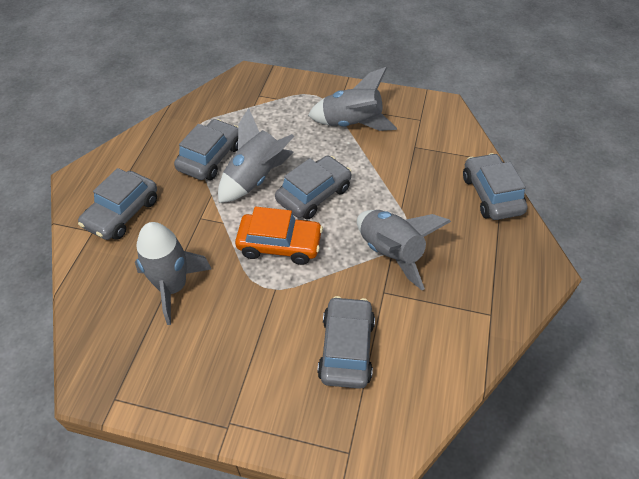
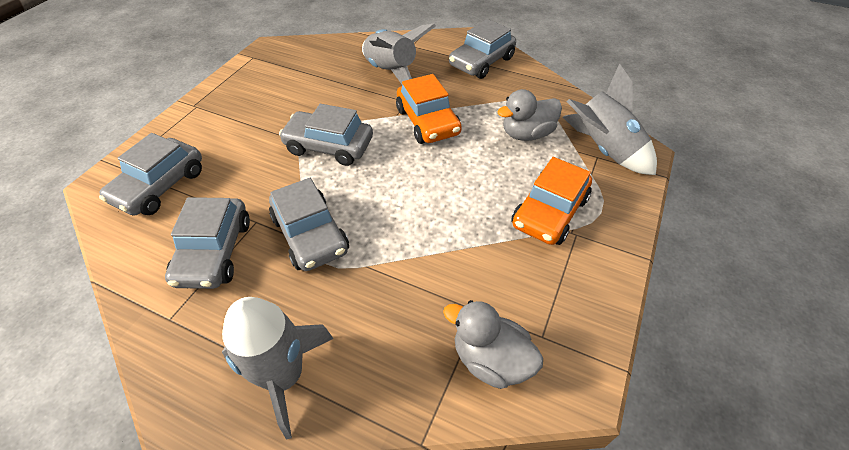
grey duck: none = 0 -> [443,300,543,389] [497,89,562,141] = 2
grey rocket: [135,222,212,325] [218,108,294,203] [308,67,397,131] [357,210,451,290] = 4 -> [222,297,334,440] [362,24,436,85] [563,63,657,175] = 3
orange car: [235,207,323,265] = 1 -> [396,74,462,144] [511,157,592,245] = 2

